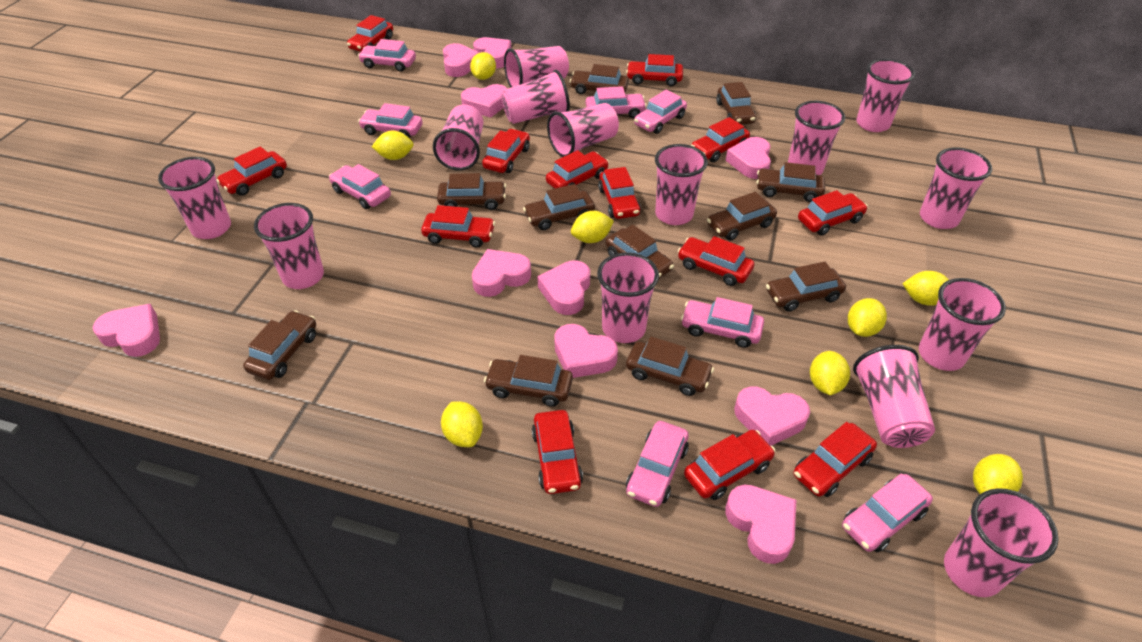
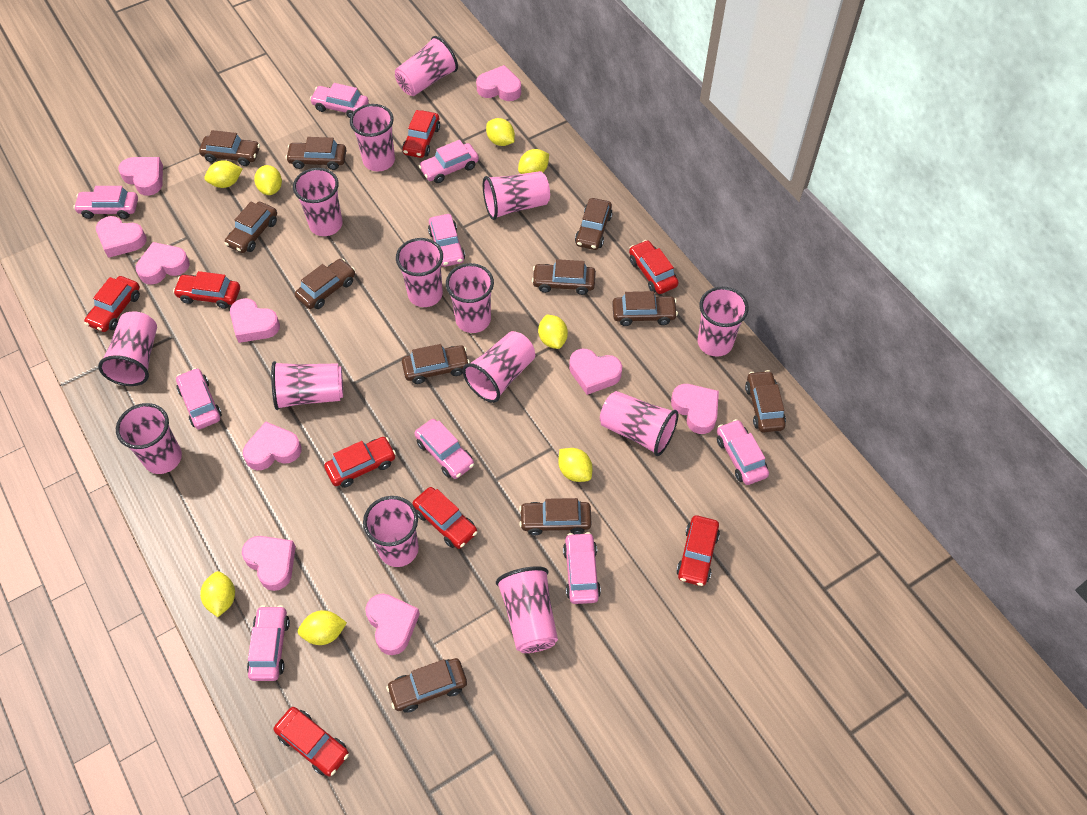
pink car: [329,164,391,209] [358,39,416,72] [358,103,423,138] [585,86,647,118] [626,421,689,507] [634,90,687,134] [681,297,764,348] [842,473,933,553] = 8 -> [73,186,138,219] [176,368,222,429] [247,605,290,681] [310,83,369,118] [415,419,474,479] [419,140,479,183] [428,214,465,267] [563,532,601,604] [717,419,769,485] = 9
red car: [216,146,287,196] [347,15,393,52] [421,205,495,248] [482,129,530,173] [532,410,583,494] [546,150,609,189] [598,167,641,219] [626,54,683,86] [678,236,754,286] [684,430,775,500] [691,117,750,162] [794,422,877,497] [798,190,868,236] = 13 -> [84,276,140,332] [173,271,240,309] [274,707,349,776] [324,437,396,488] [402,110,440,158] [412,487,477,549] [629,240,679,294] [677,515,720,586] = 8

